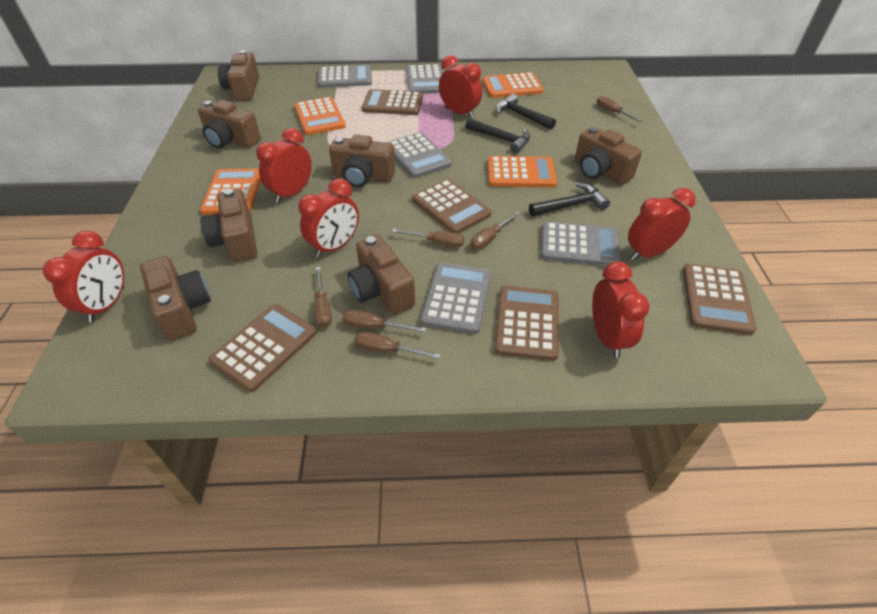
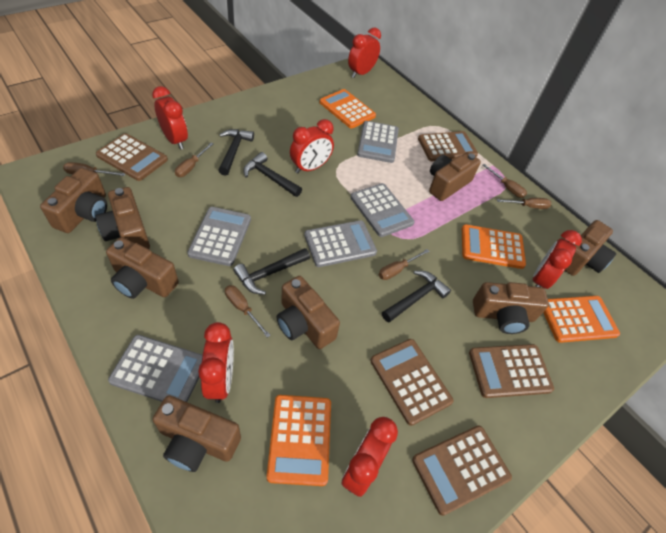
black hammer: [465,118,530,153] [496,94,556,130] [529,183,610,217] = 3 -> [218,129,254,176] [233,248,310,295] [243,152,302,197] [382,271,451,323] = 4
brown camera: [140,256,211,341] [198,100,261,148] [200,189,257,262] [218,50,259,101] [329,135,395,187] [348,235,415,315] [575,127,642,185] = 7 -> [40,168,107,233] [96,187,150,249] [106,237,179,299] [153,395,241,472] [276,276,340,349] [429,152,481,201] [473,282,549,334] [564,220,616,276] = 8

